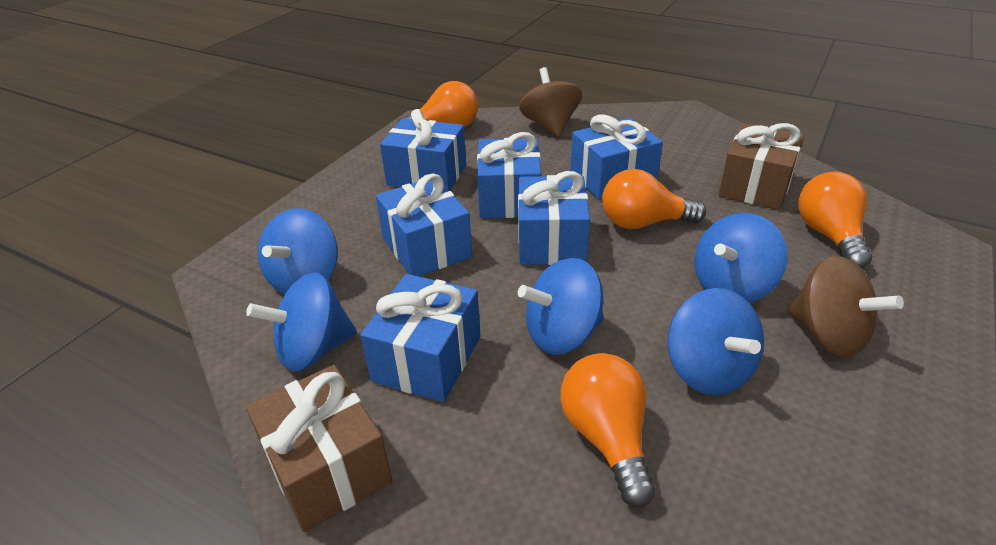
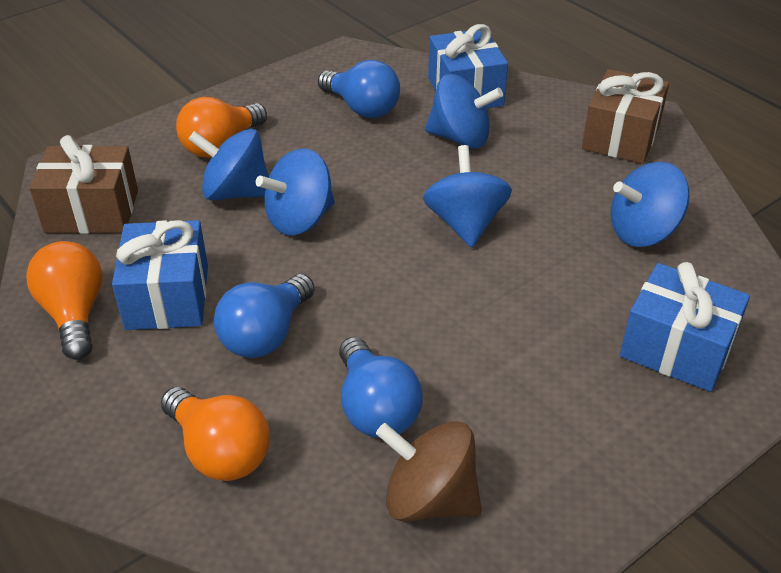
blue gift: [360,274,480,402] [376,173,472,276] [380,109,466,191] [477,132,541,218] [518,171,590,265] [571,115,663,200] = 6 -> [112,220,208,330] [428,24,508,108] [620,262,750,392] = 3
blue light bulb: none = 0 -> [214,274,315,358] [318,60,400,118] [339,337,423,438] = 3
brown spinning top: [519,67,582,137] [787,256,904,357] = 2 -> [376,421,482,522] = 1
orange light bulb: [397,81,478,127] [561,353,656,507] [602,169,706,229] [799,172,872,269] = 4 -> [26,241,103,360] [161,387,270,481] [176,97,267,158] = 3

